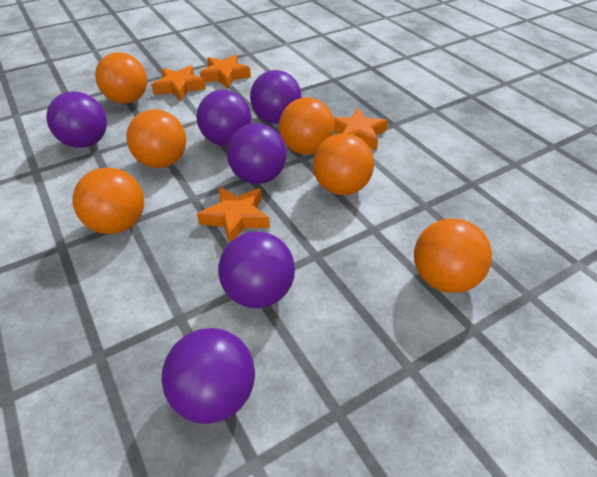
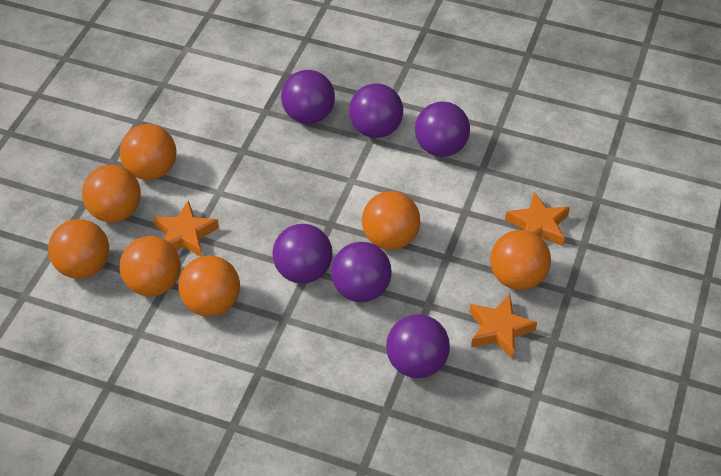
orange ball: [73,167,144,234] [95,52,147,104] [126,109,186,168] [279,97,335,155] [313,133,374,195] [414,218,492,293] = 6 -> [48,219,109,279] [82,165,141,222] [120,124,176,180] [120,236,181,297] [178,255,240,317] [362,191,420,250] [490,230,551,290] = 7
orange star: [151,66,206,101] [197,187,270,243] [200,55,251,88] [333,108,388,150] = 4 -> [153,201,219,257] [470,294,537,359] [505,192,570,246] = 3

